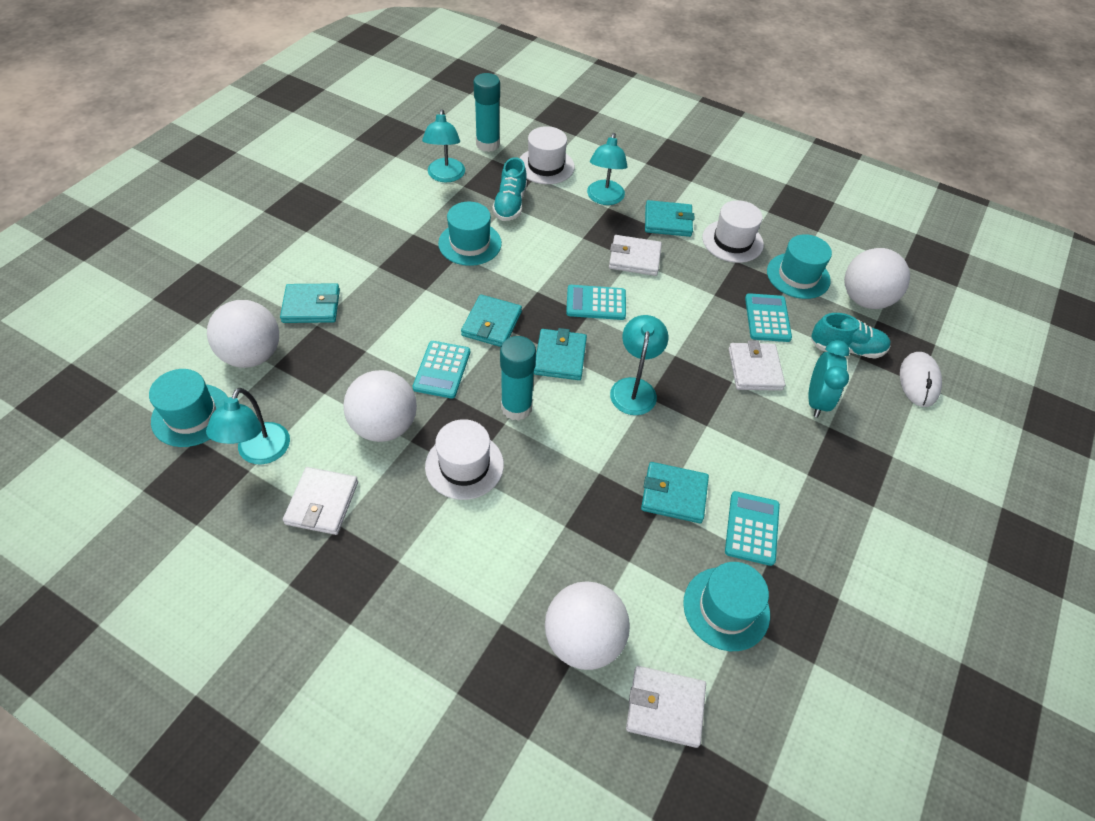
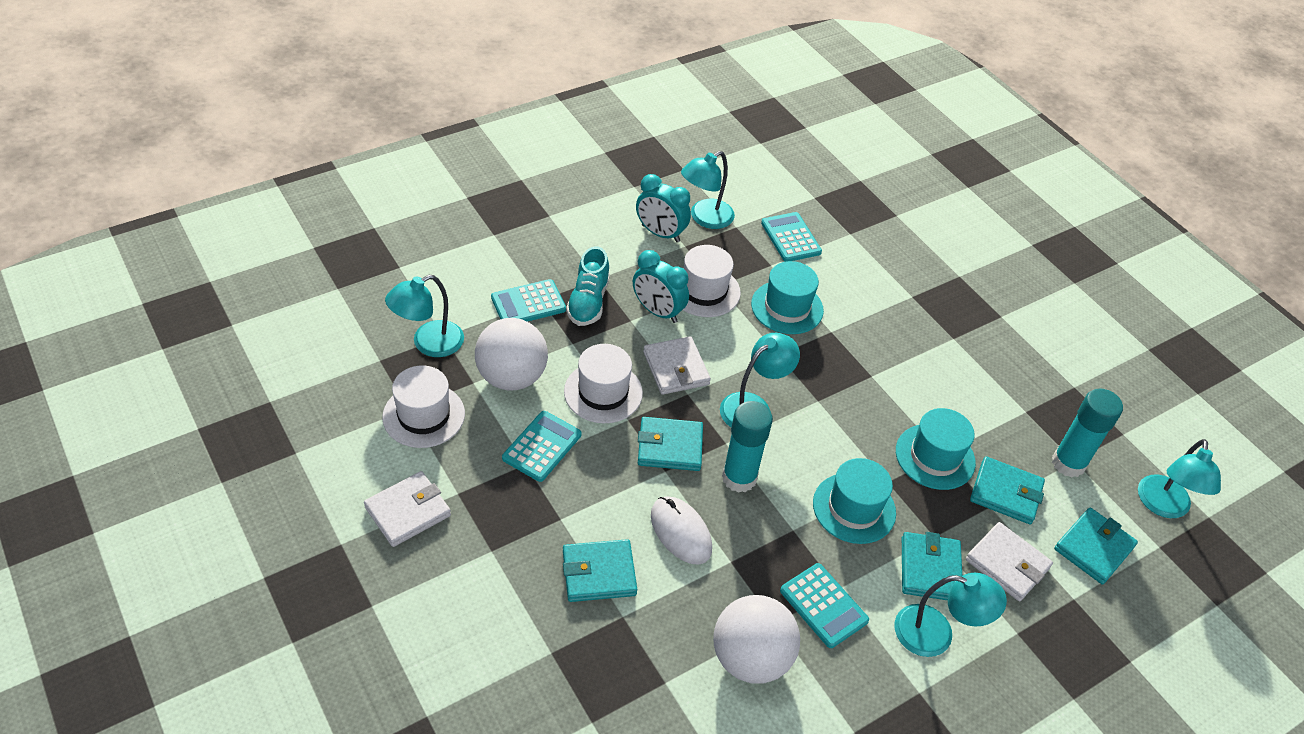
turquoise clock: [808,340,849,417] = 1 -> [633,250,689,323] [636,174,691,242] = 2
turquoise hat: [149,369,228,447] [438,202,502,266] [683,562,770,651] [767,234,832,299] = 4 -> [751,261,824,334] [813,458,896,544] [896,408,976,490] = 3
turquoise lamp: [206,388,290,465] [422,109,465,182] [587,133,628,205] [610,315,669,415] = 4 -> [385,275,464,357] [681,151,735,229] [720,333,800,427] [894,573,1007,657] [1138,439,1221,518] = 5
turquoise shoe: [492,157,527,221] [811,313,890,359] = 2 -> [566,247,610,326] = 1
white ball: [207,300,279,368] [343,370,417,442] [545,581,630,670] [844,248,910,309] = 4 -> [475,318,548,390] [713,595,800,683] = 2
white wallet: [283,467,358,535] [609,235,662,276] [626,666,706,748] [729,340,785,391] = 4 -> [364,471,451,547] [643,336,711,395] [966,522,1053,601] = 3

